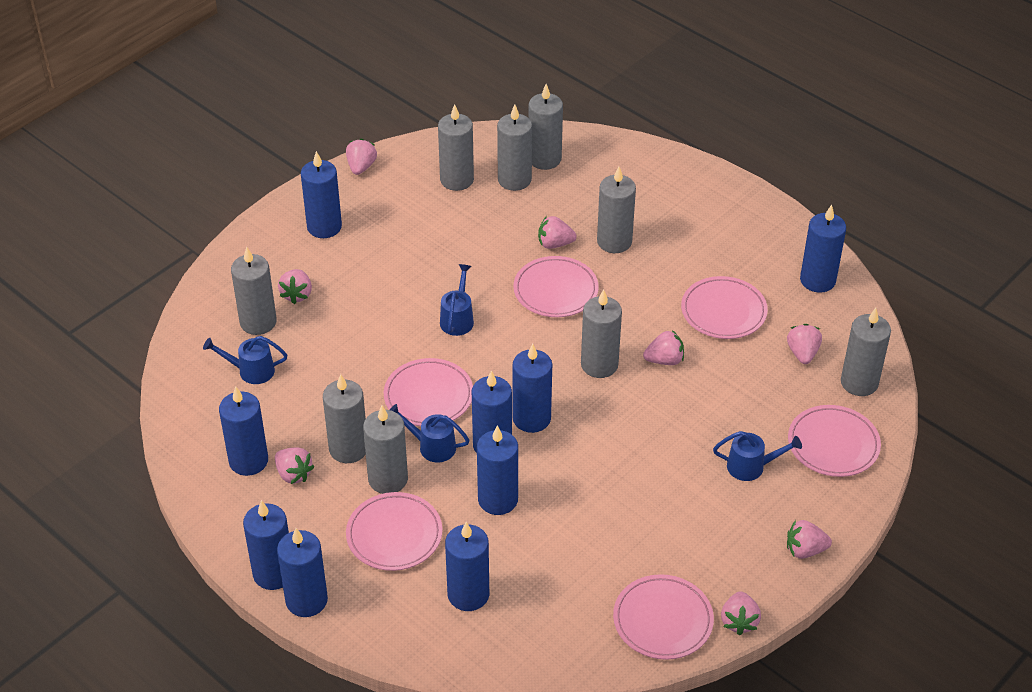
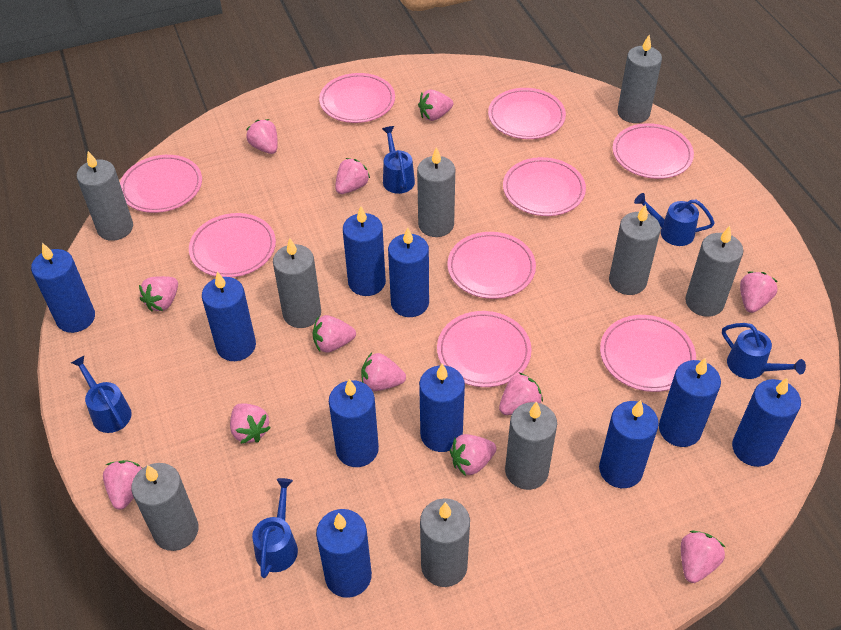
blue candle: [219,386,268,476] [243,500,289,590] [277,528,328,617] [301,151,342,238] [445,522,489,611] [472,370,512,453] [477,425,518,515] [512,344,552,433] [800,205,846,293] = 9 -> [31,243,95,333] [202,271,256,361] [316,509,372,598] [329,379,379,467] [343,206,386,296] [388,227,429,317] [419,363,465,452] [599,400,659,488] [659,358,721,447] [732,378,801,467] = 10
blue watering can: [203,336,287,384] [390,404,470,462] [440,264,474,336] [713,431,802,481] = 4 -> [71,356,132,433] [252,478,298,578] [382,126,415,194] [634,193,715,246] [722,323,806,379] = 5
pink plate: [346,492,442,571] [384,358,473,426] [513,256,599,317] [613,574,714,660] [681,276,768,339] [788,405,881,477] = 6 -> [120,155,202,213] [189,213,276,278] [319,73,395,123] [437,311,532,387] [448,232,536,299] [488,88,566,139] [503,157,586,216] [600,315,696,392] [613,123,694,179] = 9
pink strawberry: [275,447,315,484] [278,269,312,304] [346,138,377,175] [538,216,577,249] [643,330,684,365] [721,592,761,635] [787,324,822,364] [787,520,832,559] = 8 -> [103,460,142,510] [139,276,178,311] [230,403,271,444] [246,119,278,154] [313,315,356,353] [335,158,370,194] [361,353,406,391] [418,90,453,121] [450,434,497,476] [499,372,543,415] [681,531,725,583] [740,271,778,313] = 12

